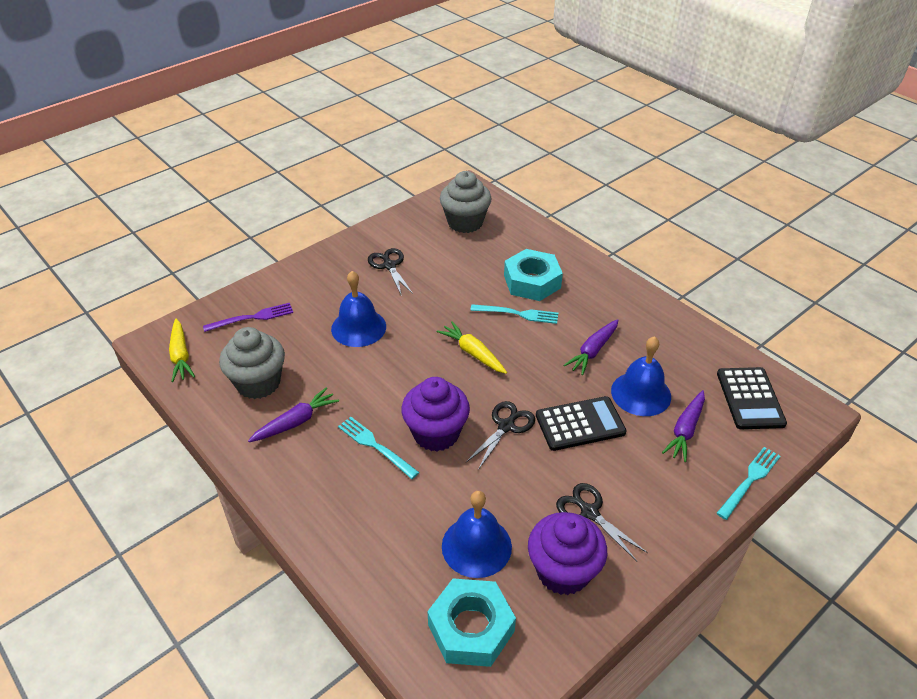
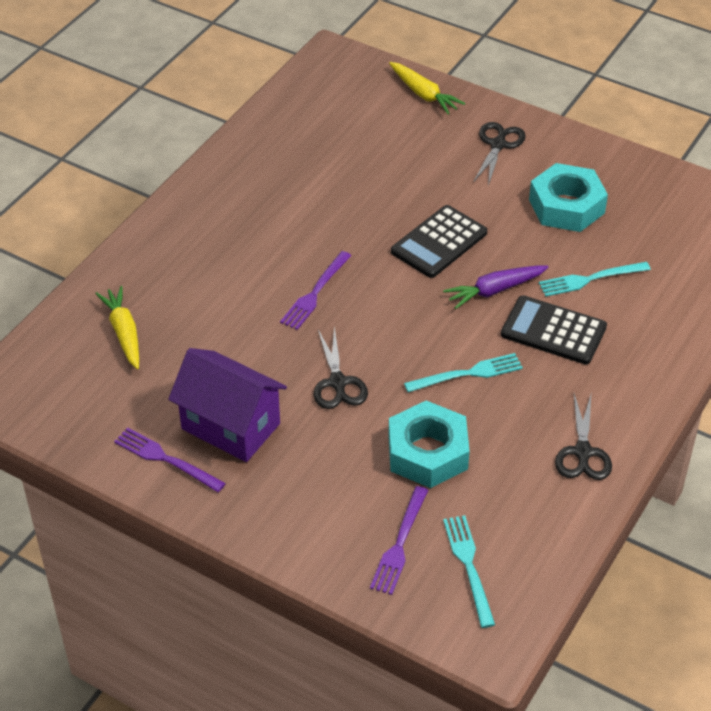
blue bell: [331,271,386,347] [442,491,512,578] [611,336,671,416] = 3 -> none = 0
grey cupcake: [219,327,285,399] [440,171,492,233] = 2 -> none = 0
purple carrot: [248,387,339,442] [563,319,618,375] [662,390,705,462] = 3 -> [443,266,549,309] = 1
purple cupcake: [401,377,470,451] [528,512,607,595] = 2 -> none = 0
purple fork: [203,303,293,332] = 1 -> [114,427,226,492] [280,251,351,330] [370,486,428,595] = 3
purple house: none = 0 -> [168,348,287,462] = 1

